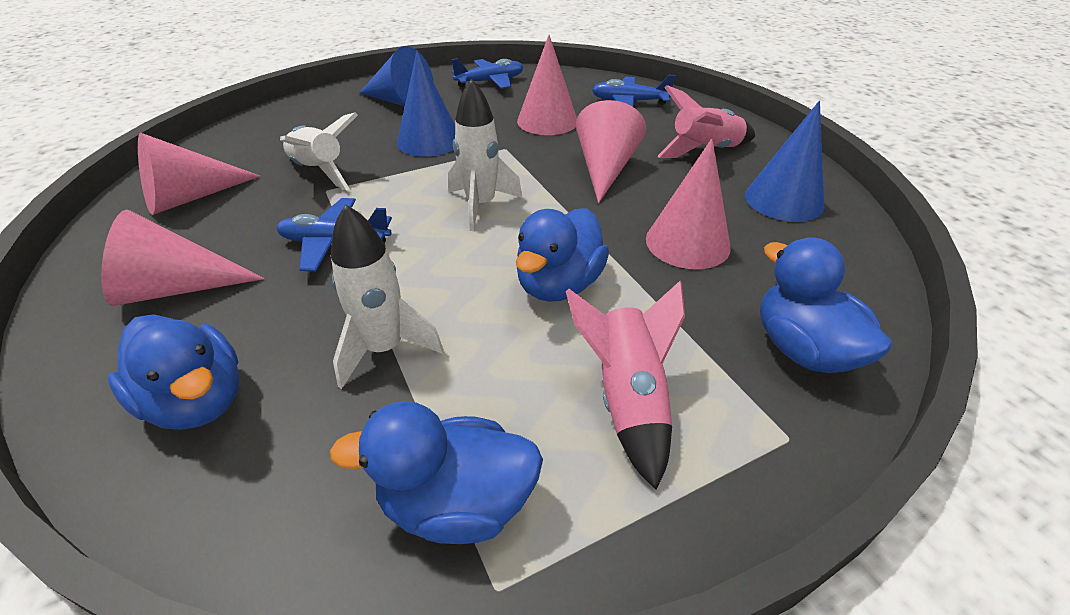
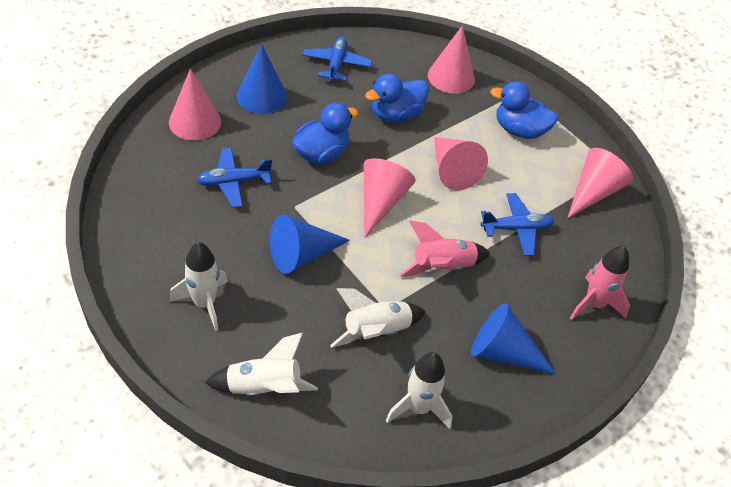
blue duck: [108,314,240,430] [330,401,543,544] [516,208,609,302] [760,238,892,373] = 4 -> [292,103,358,164] [365,73,429,122] [490,82,558,139] = 3
white rocket: [280,112,358,191] [331,204,444,389] [448,79,523,231] = 3 -> [169,242,228,331] [204,332,318,396] [330,288,426,348] [386,352,452,429] = 4

